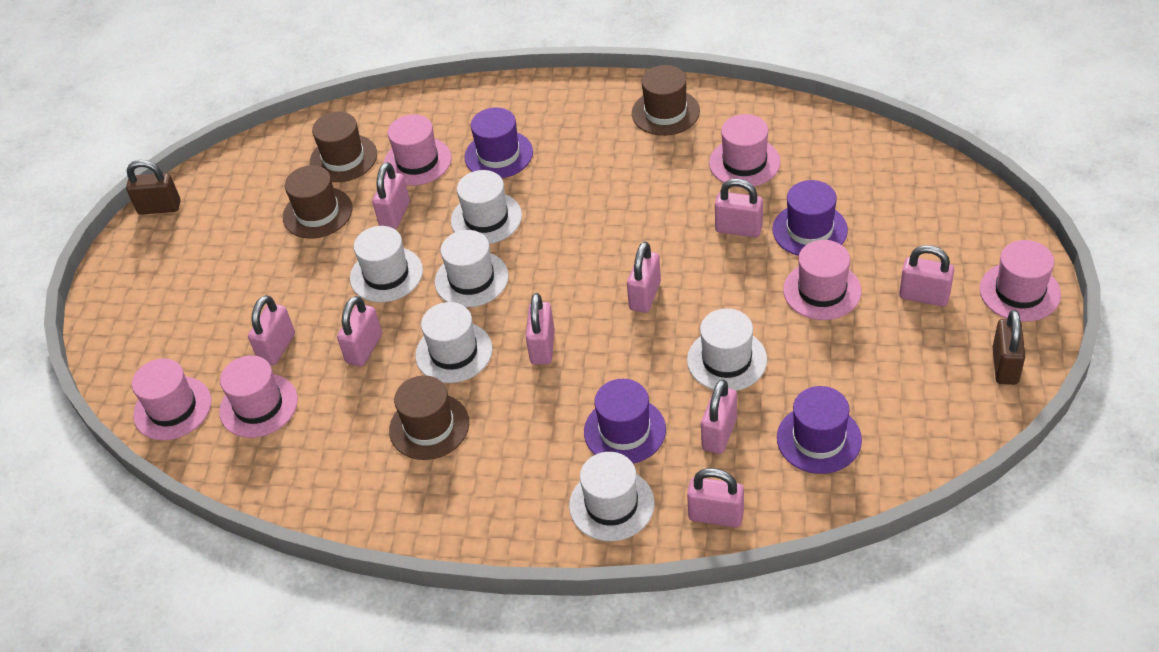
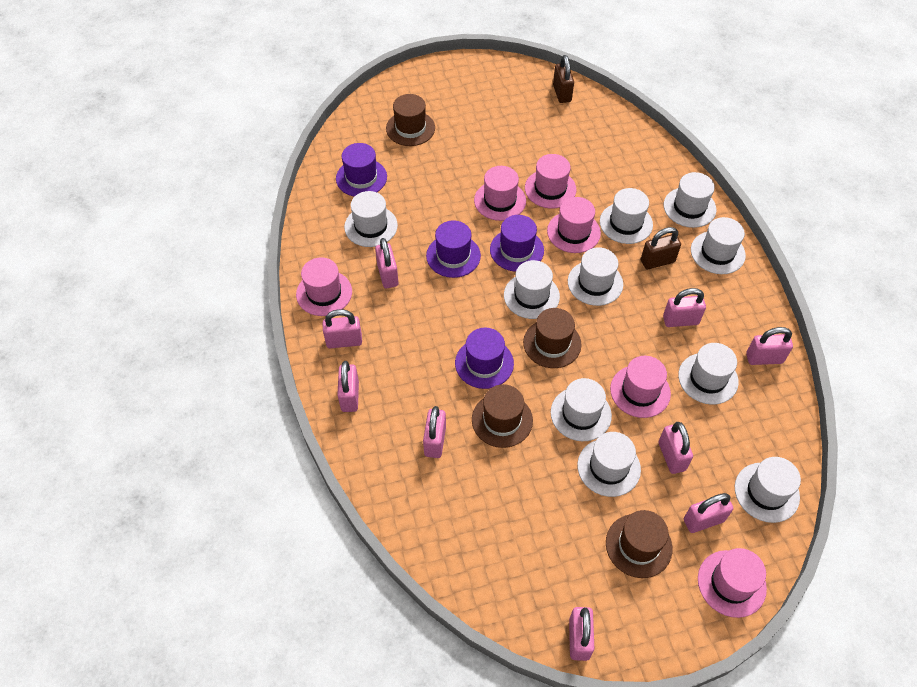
white hat: [350,226,423,302] [415,302,493,383] [435,230,509,307] [451,170,522,244] [569,452,655,541] [687,308,767,391] = 6 -> [344,191,398,247] [504,260,560,319] [551,378,612,441] [568,247,623,306] [577,432,641,497] [600,188,653,244] [664,172,716,228] [678,343,739,405] [691,217,746,274] [735,457,801,523] = 10

